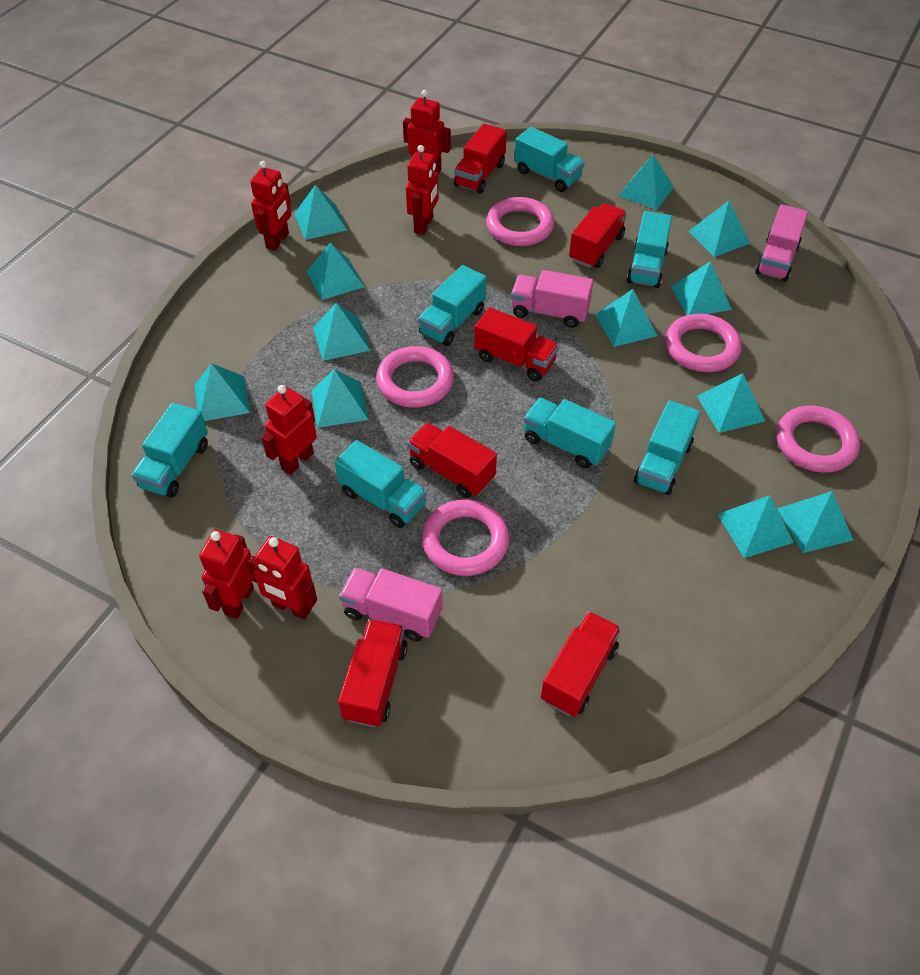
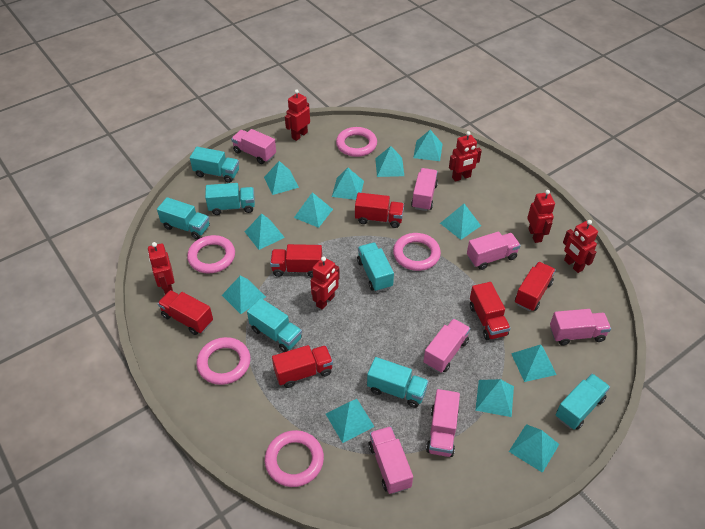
pink truck: [339,568,443,642] [511,270,594,328] [755,205,809,282] = 3 -> [231,129,276,164] [368,426,413,494] [411,168,438,211] [423,319,470,373] [426,389,460,457] [467,231,521,270] [550,309,611,345] = 7

